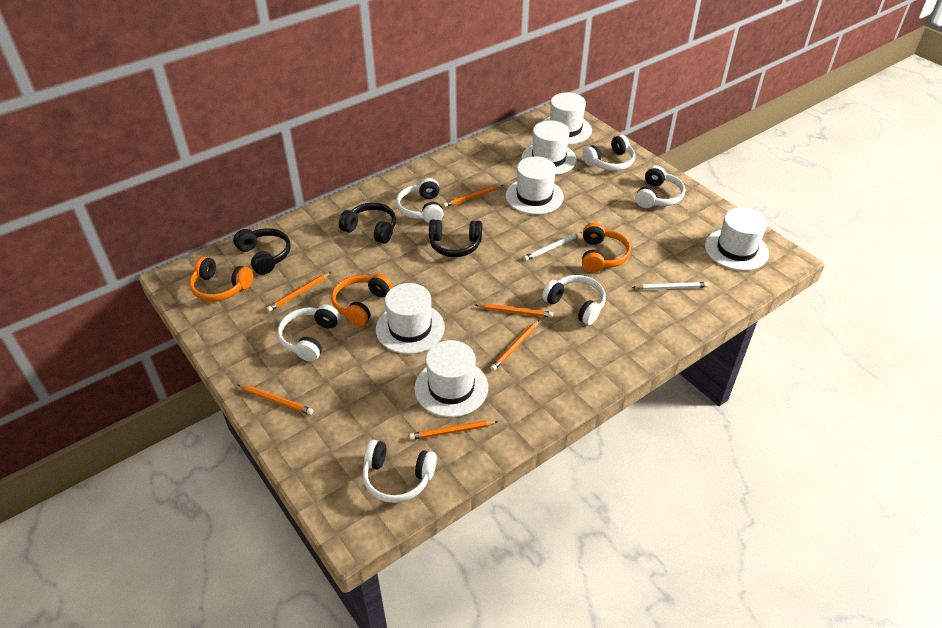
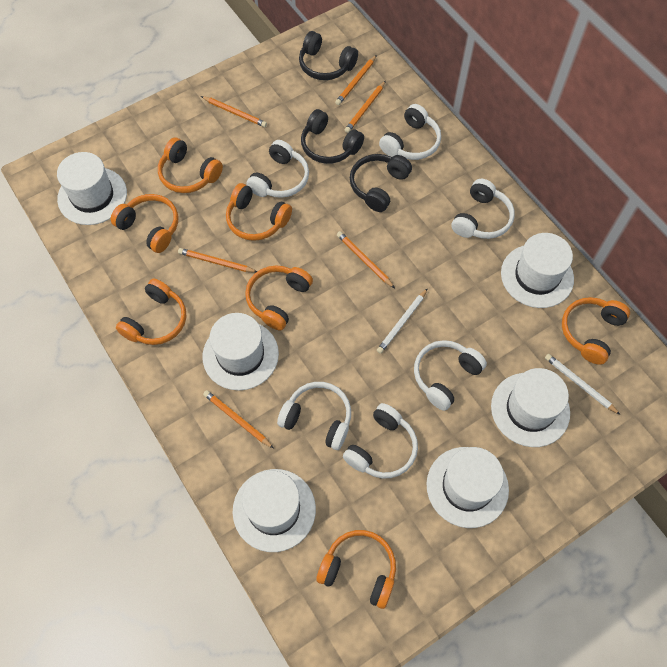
orange headphones: [189,256,253,302] [331,274,392,326] [582,223,631,272] = 3 -> [111,194,178,253] [116,279,186,345] [158,137,223,193] [226,183,292,241] [245,266,313,330] [316,530,396,609] [562,297,630,365] = 7

